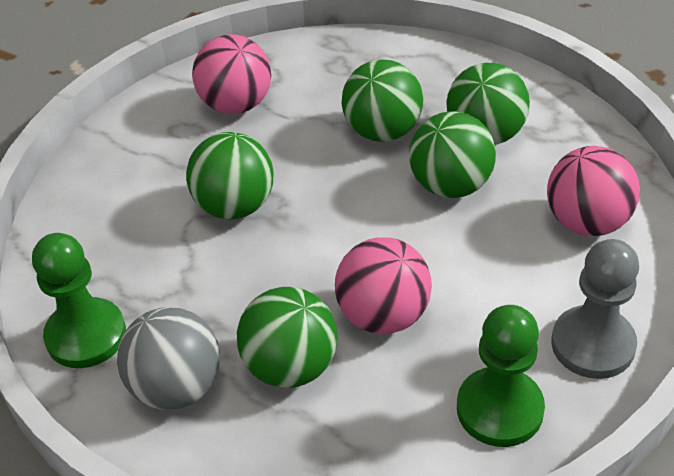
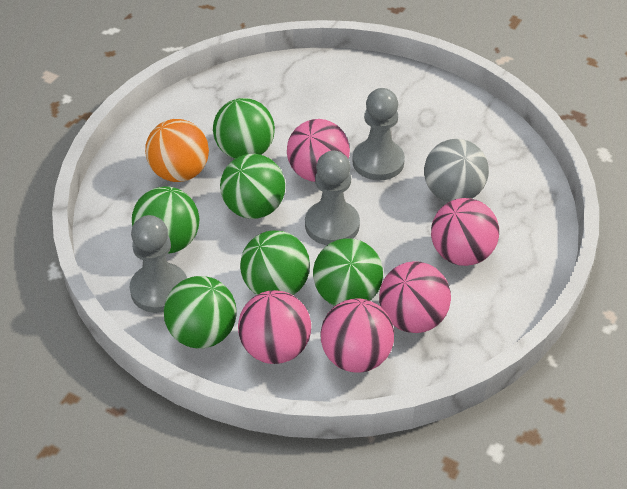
green ball: [186,132,274,219] [237,287,338,388] [342,59,423,142] [409,111,496,198] [446,63,530,145] = 5 -> [132,187,199,253] [164,276,237,349] [213,98,275,159] [220,154,285,219] [240,230,310,295] [313,238,383,306] = 6
green pawn: [32,233,126,368] [457,305,545,447] = 2 -> none = 0
grey pawn: [551,239,639,379] = 1 -> [130,215,187,313] [305,151,360,245] [352,88,405,180] = 3
orange ball: none = 0 -> [145,119,209,182] = 1
pink ball: [192,34,271,114] [335,237,432,334] [547,146,640,236] = 3 -> [238,290,311,364] [287,119,350,182] [321,298,394,373] [379,261,451,333] [431,198,499,266] = 5

